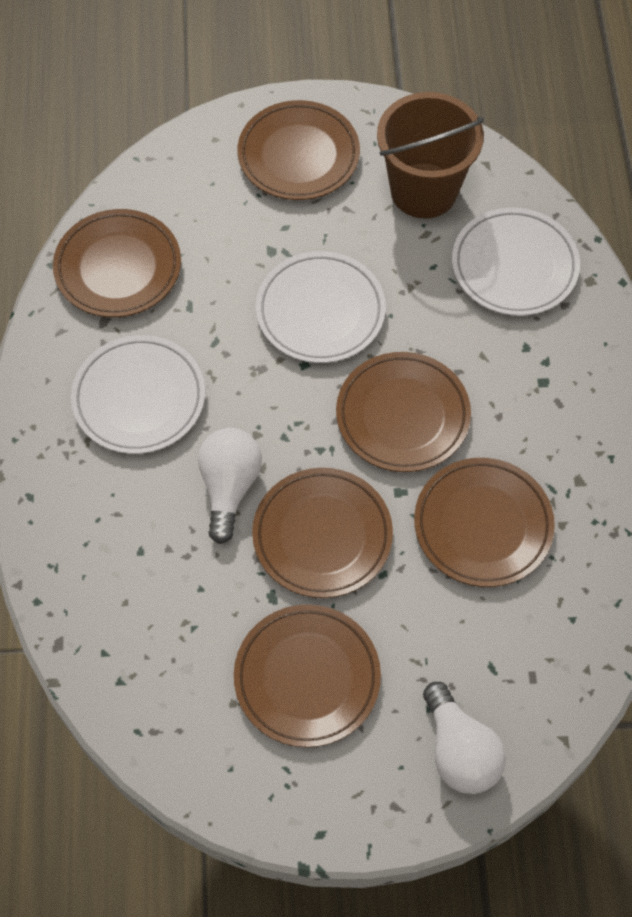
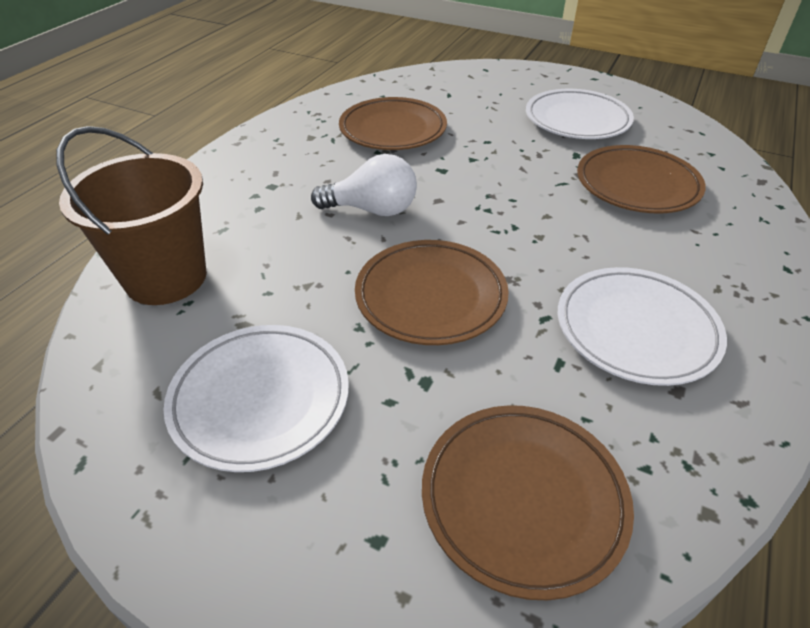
brown plate: [53,209,181,317] [234,604,381,747] [238,100,360,200] [252,468,393,598] [336,352,471,472] [414,458,555,587] = 6 -> [339,97,447,150] [355,240,509,345] [422,405,634,601] [577,145,706,213] = 4
white light bulb: [198,428,262,544] [423,682,506,794] = 2 -> [311,154,417,216] = 1

